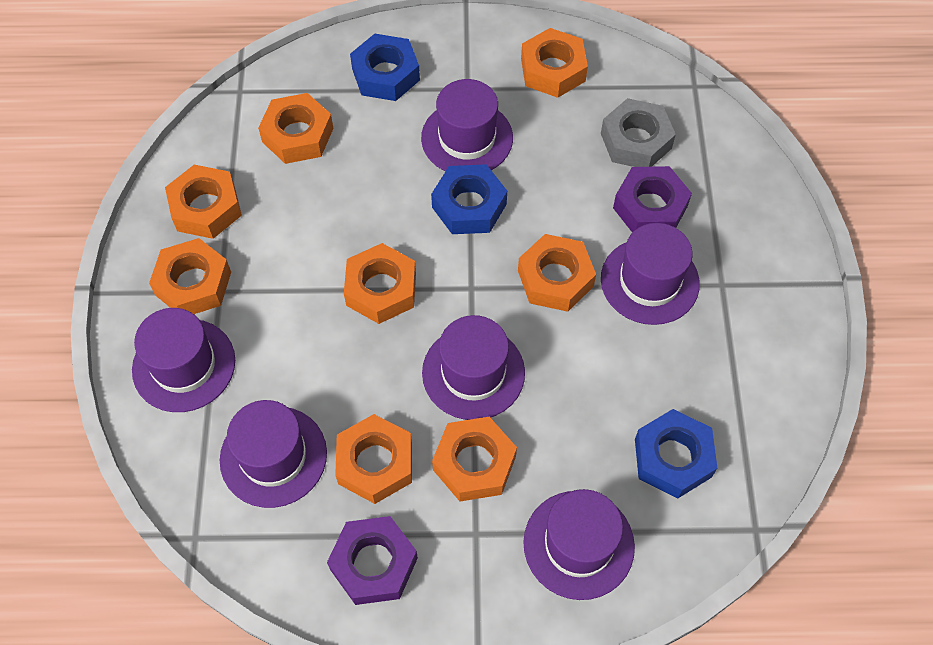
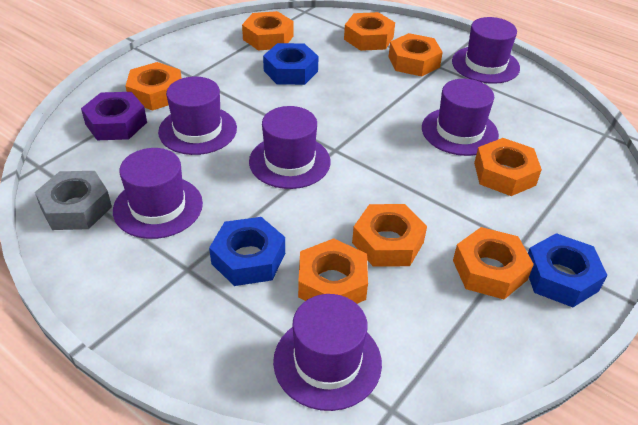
purple nut: [327,516,418,605] [613,166,692,233] = 2 -> [81,92,147,140] = 1

